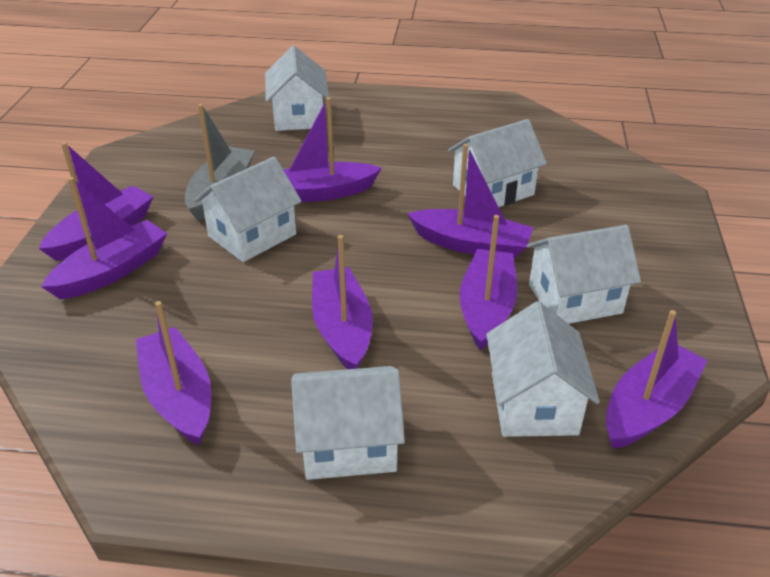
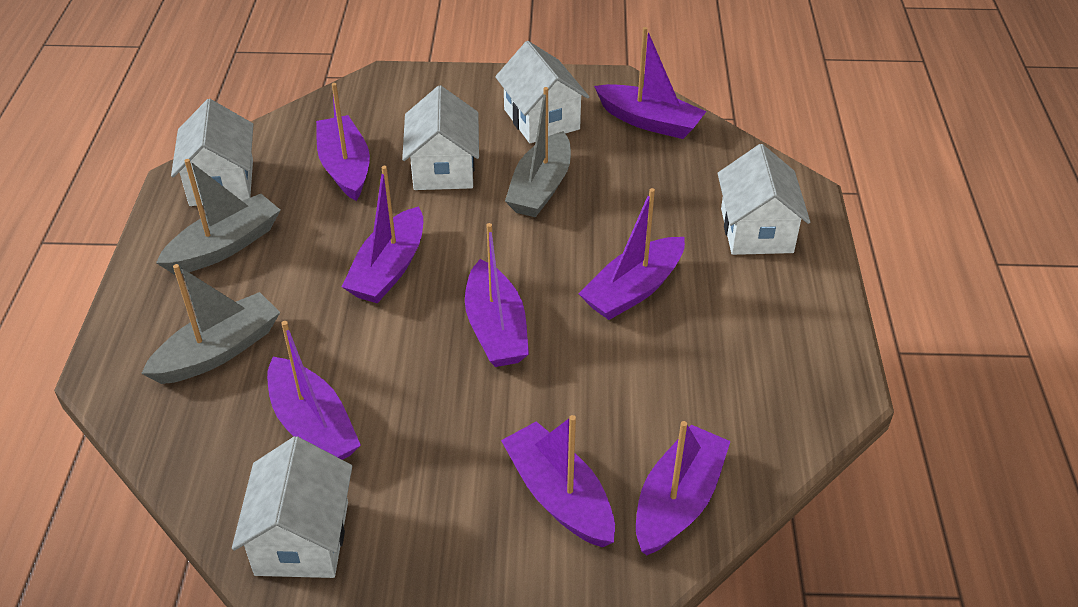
grey boat: [185,104,255,221] = 1 -> [141,264,280,384] [156,159,281,274] [505,87,571,217] = 3
white house: [194,157,302,262] [265,46,329,131] [291,366,405,480] [448,119,547,207] [486,301,600,437] [527,225,641,324] = 6 -> [171,99,254,206] [232,436,352,578] [402,85,479,190] [495,41,589,143] [717,144,810,255] = 5

